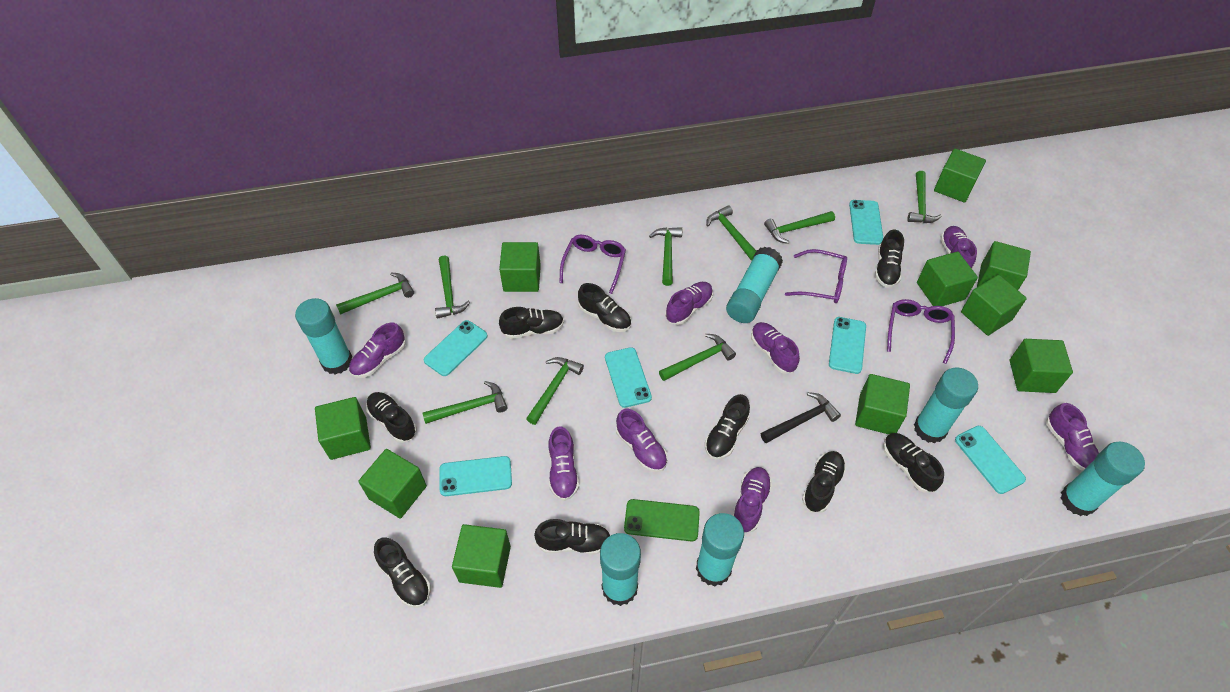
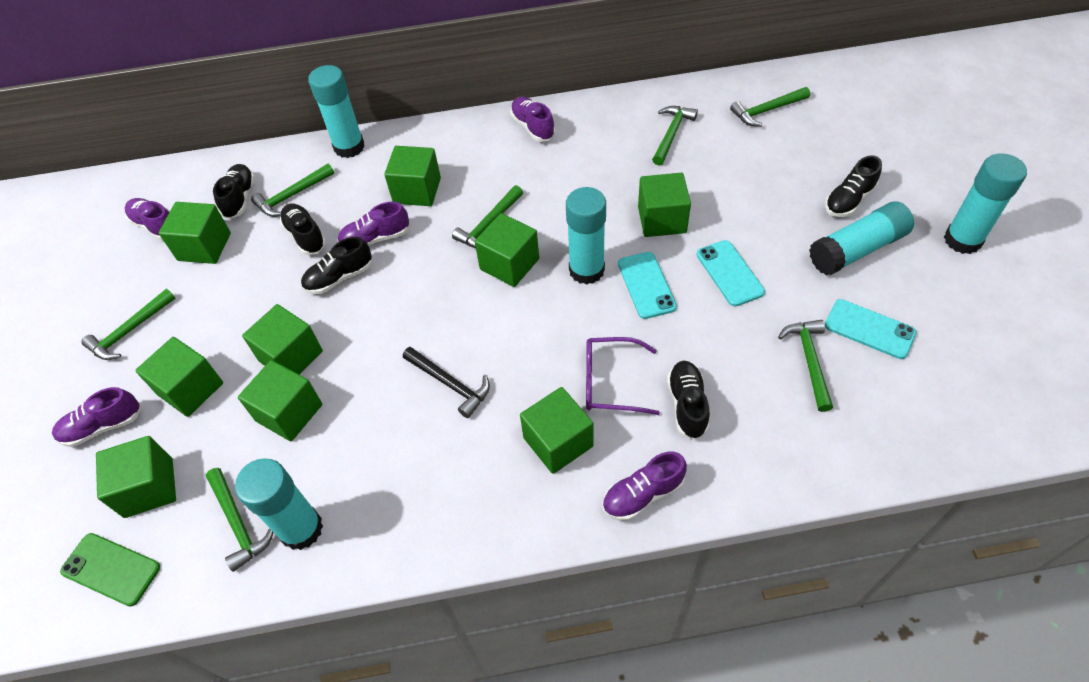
black shoe: [366,392,417,443] [374,537,431,608] [499,307,564,339] [534,519,610,555] [578,283,631,332] [705,394,750,460] [802,451,846,513] [875,230,904,288] [883,433,944,493] = 9 -> [213,164,255,219] [279,203,326,255] [301,237,372,294] [667,361,710,440] [825,156,882,217] = 5
green cube: [315,397,371,460] [358,449,427,519] [452,524,511,588] [499,242,541,292] [855,374,910,434] [917,252,978,306] [934,149,986,203] [961,275,1027,336] [977,241,1031,290] [1010,339,1073,393] = 10 -> [96,436,176,518] [135,337,223,417] [159,202,231,264] [238,360,322,441] [242,304,323,374] [384,146,441,206] [475,213,539,287] [520,387,593,474] [638,173,691,237] = 9
green hammer: [336,273,414,315] [422,381,508,424] [435,255,470,319] [526,357,584,425] [649,227,682,286] [659,334,736,381] [706,205,756,261] [764,211,835,244] [907,171,942,223] = 9 -> [81,289,176,360] [206,468,273,572] [251,164,334,217] [452,185,523,248] [652,106,698,166] [730,87,810,127] [778,320,833,412] = 7
purple glasses: [559,235,626,294] [785,249,847,303] [887,299,955,364] = 3 -> [586,337,660,415] = 1
purple shoe: [349,323,406,378] [548,426,579,501] [616,409,668,472] [665,282,713,325] [733,467,772,533] [751,322,800,374] [940,226,977,268] [1046,403,1099,471] = 8 -> [52,387,141,447] [125,198,169,240] [337,202,410,246] [510,97,555,142] [602,451,687,521] = 5
turquoise glue stick: [295,298,352,375] [600,533,641,606] [696,513,744,587] [726,247,783,323] [914,367,978,443] [1061,442,1145,516] = 6 -> [235,458,323,550] [308,65,365,158] [566,187,606,285] [809,201,914,275] [944,154,1027,254] = 5
turquoise phone: [424,320,488,376] [439,456,512,496] [605,347,652,408] [829,317,866,374] [849,200,883,245] [955,426,1026,494] = 6 -> [618,252,677,319] [697,240,765,307] [825,299,917,359] = 3

